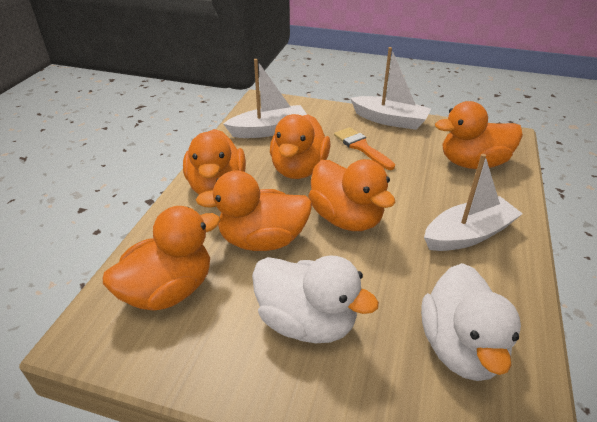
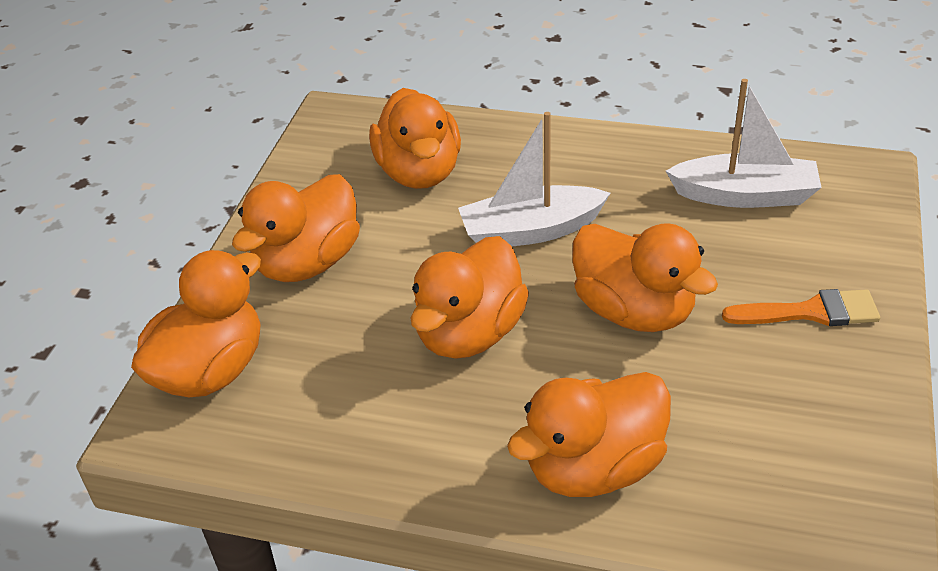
white boat: [223,59,307,138] [350,47,431,130] [424,154,523,251] = 3 -> [458,112,611,246] [666,79,822,208] = 2
white duck: [252,256,379,343] [421,263,521,381] = 2 -> none = 0

